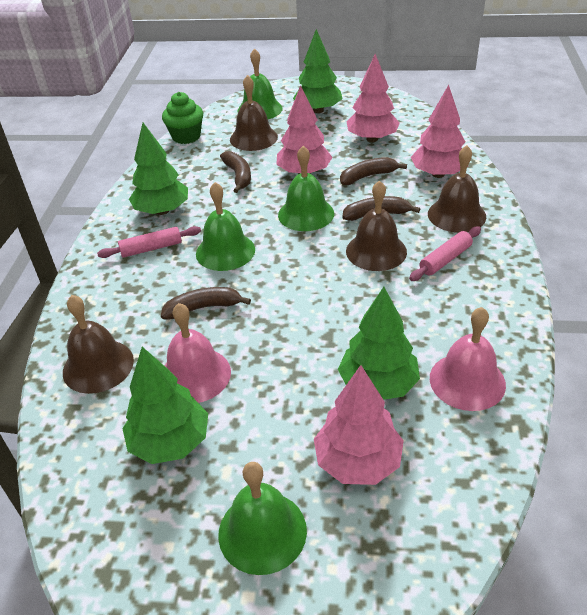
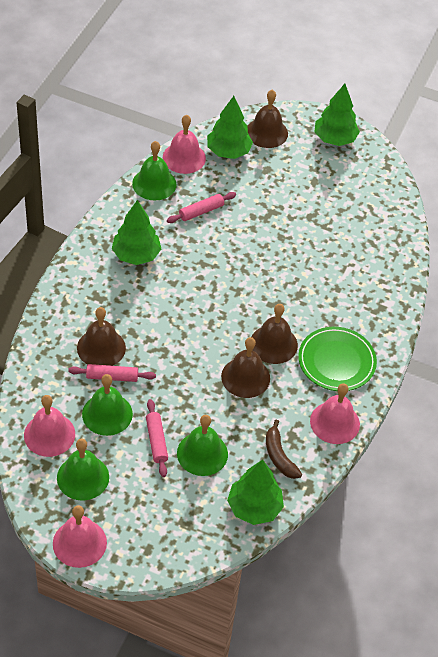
brown banana: [161,287,251,319] [220,151,251,193] [340,157,407,185] [342,196,420,221] = 4 -> [266,420,302,479] = 1
green cupcake: [162,92,203,144] = 1 -> none = 0
green plate: none = 0 -> [298,327,377,391] = 1
pink bell: [165,303,231,403] [430,307,506,411] = 2 -> [24,395,75,457] [53,505,107,568] [163,115,206,174] [310,383,360,444] = 4
pink rolling pin: [97,226,201,258] [409,226,481,281] = 2 -> [68,364,156,382] [146,399,168,477] [167,192,236,223] = 3
pink tree: [276,85,333,174] [314,365,404,485] [347,54,400,142] [411,85,465,178] = 4 -> none = 0

